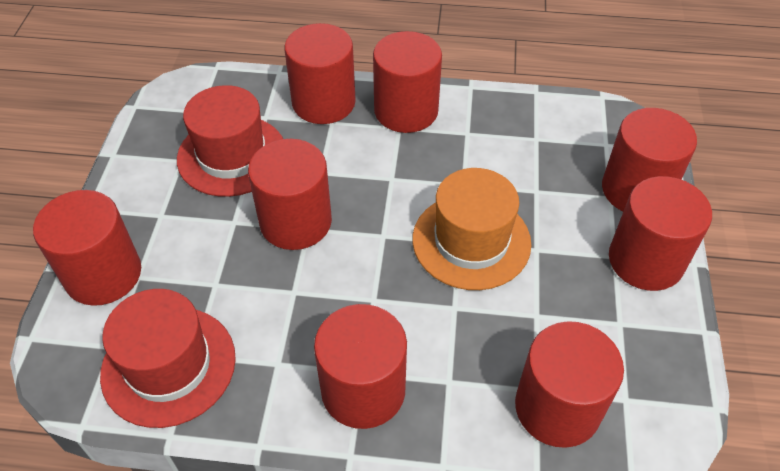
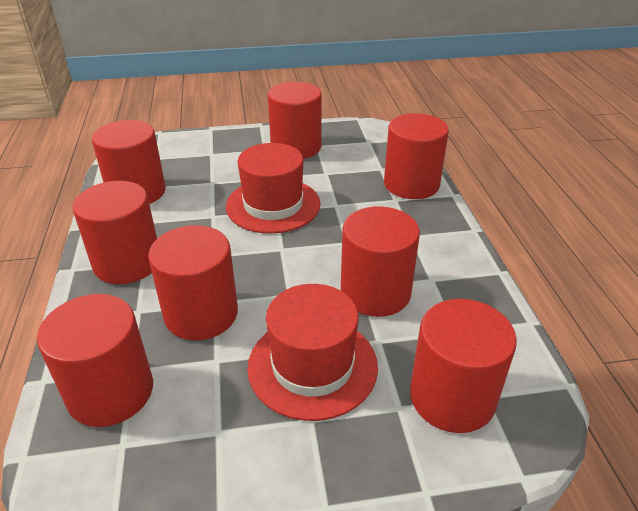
orange hat: [413,168,531,290] = 1 -> none = 0

